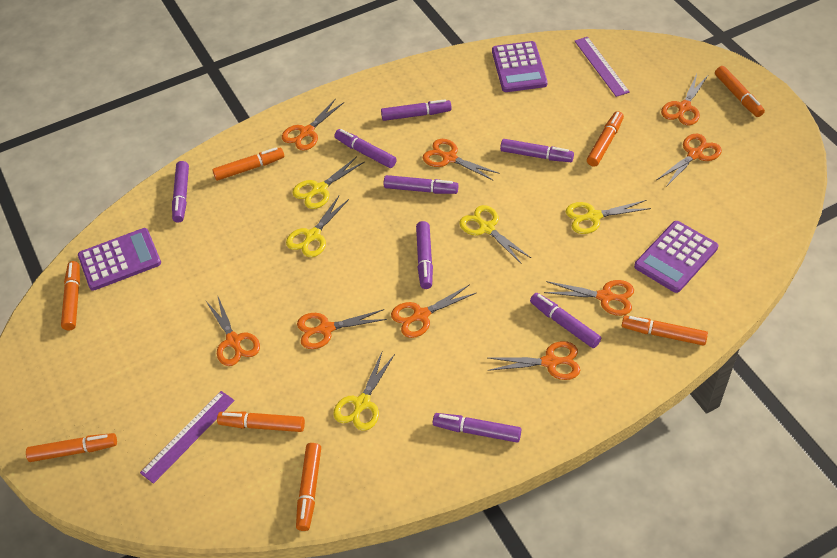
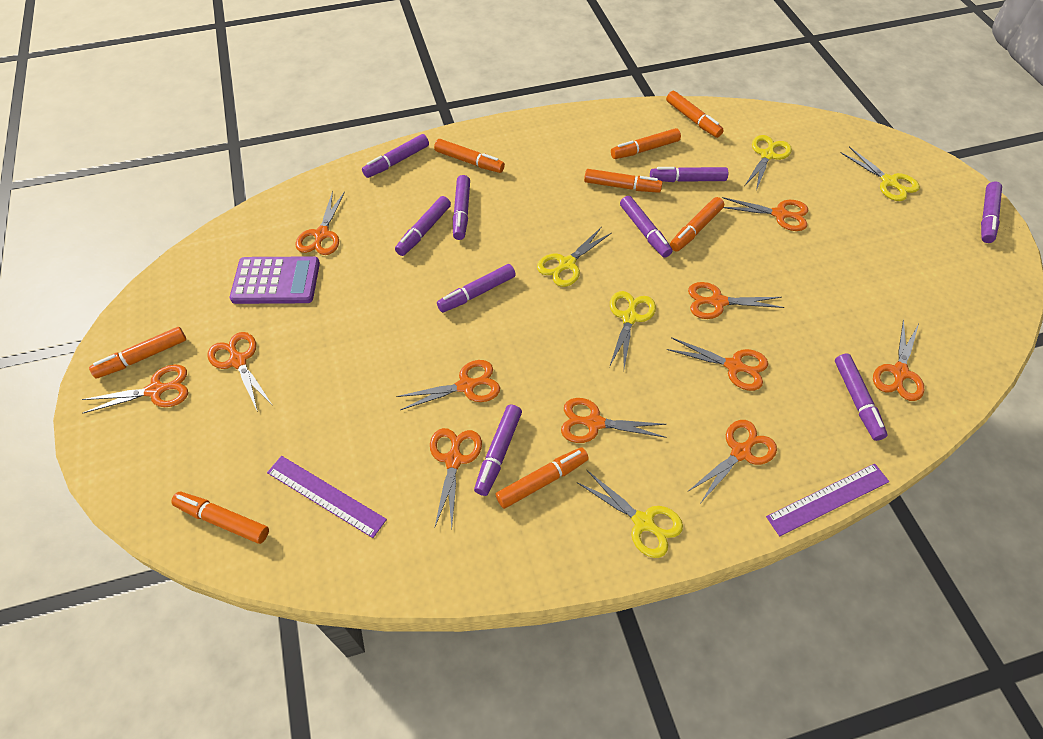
orange scissors: [205,295,260,366] [282,98,344,151] [297,309,387,349] [391,284,476,338] [423,139,500,181] [488,341,580,380] [544,280,634,316] [656,134,722,187] [661,74,708,125] = 9 -> [82,364,188,414] [208,332,272,412] [296,191,345,255] [396,360,500,410] [430,428,482,529] [561,398,667,443] [666,337,768,391] [687,420,777,502] [688,282,785,319] [722,197,808,231] [873,319,924,401] = 11
purple calculator: [78,228,161,291] [492,41,548,92] [634,221,718,293] = 3 -> [230,256,320,304] = 1
purple marker: [172,161,189,223] [334,129,397,168] [381,99,452,121] [384,175,458,194] [416,221,433,289] [433,413,521,443] [500,139,574,162] [530,293,601,348] = 8 -> [362,134,429,178] [395,196,451,256] [437,264,516,313] [453,175,470,240] [474,404,522,496] [620,196,673,258] [650,167,728,182] [835,354,888,441] [981,181,1002,243] = 9

